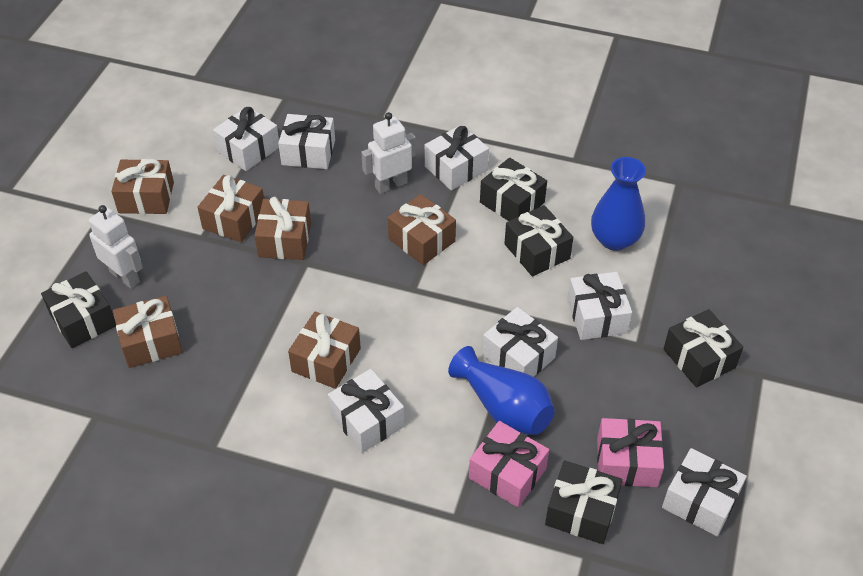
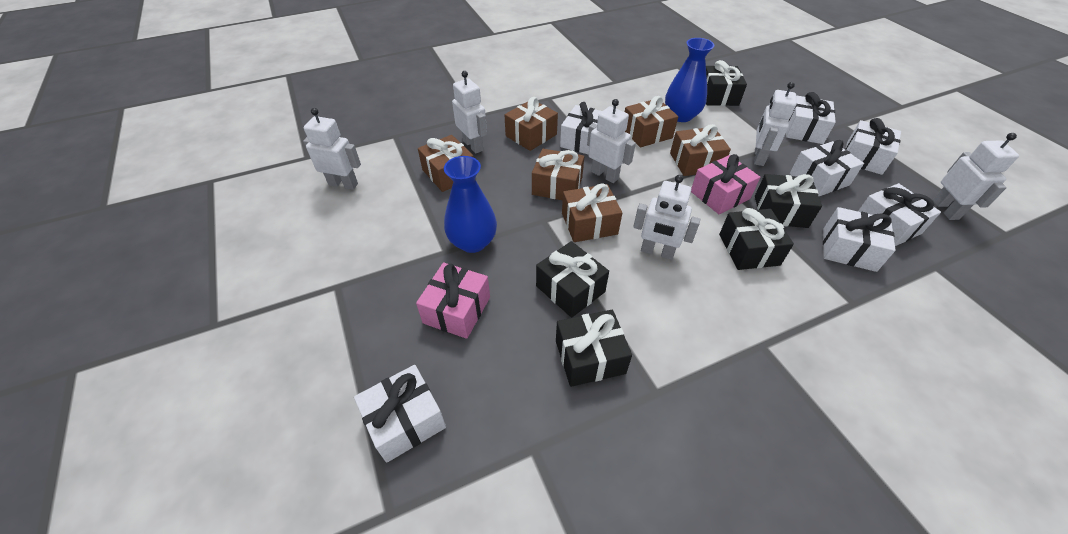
white robot: [89,205,143,289] [361,112,416,194] = 2 -> [303,108,361,190] [452,71,487,154] [587,99,636,183] [633,175,700,260] [754,82,796,166] [933,133,1019,220] = 6

